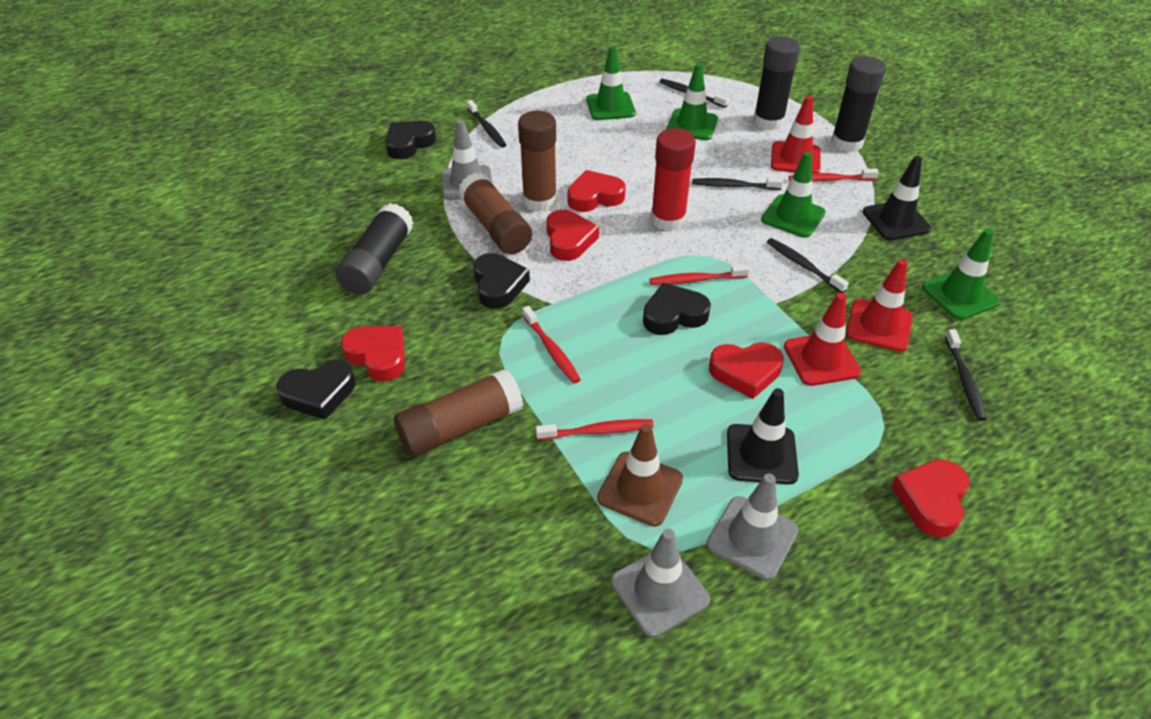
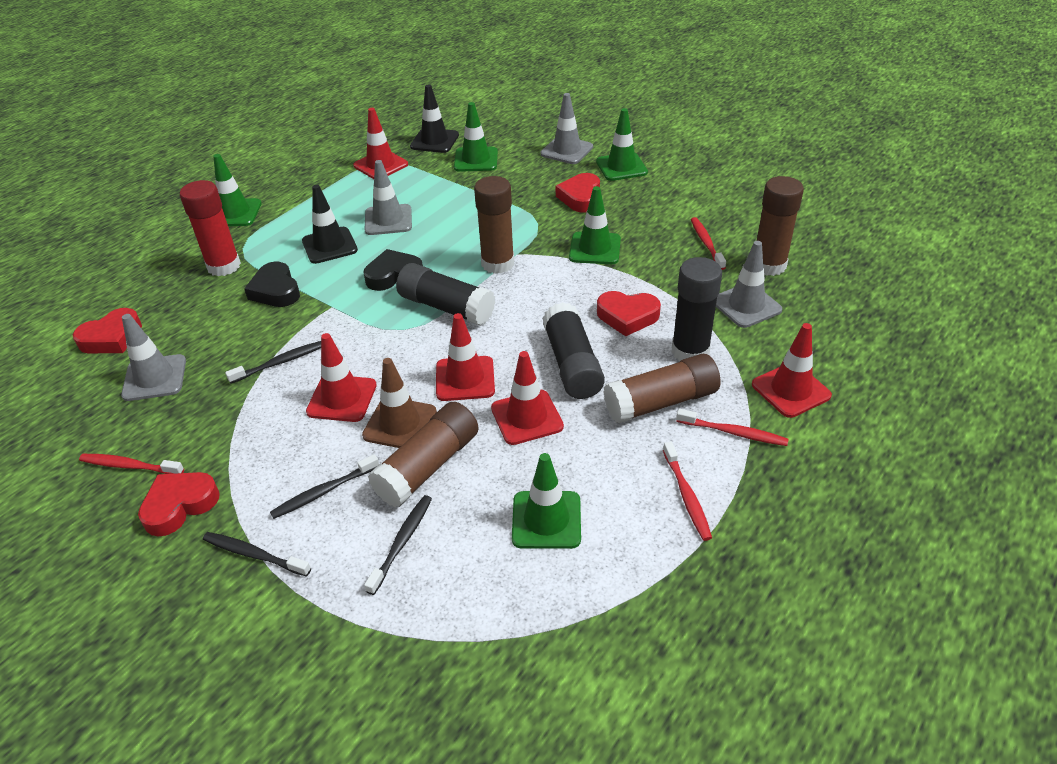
black heart: [276,359,355,420] [385,121,436,159] [473,253,530,309] [643,283,711,335] = 4 -> [244,262,300,307] [364,249,423,291] = 2
black toothbrush: [467,100,506,148] [660,79,729,108] [692,178,783,190] [767,238,849,293] [945,330,986,421] = 5 -> [203,532,311,577] [225,341,321,384] [270,454,379,519] [364,495,432,595] = 4
brown glue stick: [394,369,523,457] [458,173,532,254] [518,111,557,211] = 3 -> [368,402,479,508] [474,176,514,274] [603,354,721,423] [757,176,804,276] = 4
green traffic cone: [586,46,636,120] [666,63,718,140] [761,152,826,238] [922,229,1000,320] = 4 -> [213,154,262,226] [454,102,498,172] [512,453,581,549] [569,186,621,264] [596,108,648,181] = 5
grey traffic cone: [441,120,492,200] [611,529,710,637] [707,474,798,580] = 3 -> [121,314,186,401] [364,160,412,235] [541,93,593,164] [716,241,782,328] = 4
red heart: [341,326,405,381] [546,210,599,261] [567,170,626,212] [709,343,784,399] [891,459,970,538] = 5 -> [73,308,142,353] [138,472,220,537] [556,173,600,213] [597,291,661,336] = 4
red traffic cone: [771,96,821,173] [784,293,861,386] [846,259,913,352] = 3 -> [306,333,377,422] [353,108,408,179] [436,313,495,401] [491,351,564,445] [752,323,832,418] = 5

